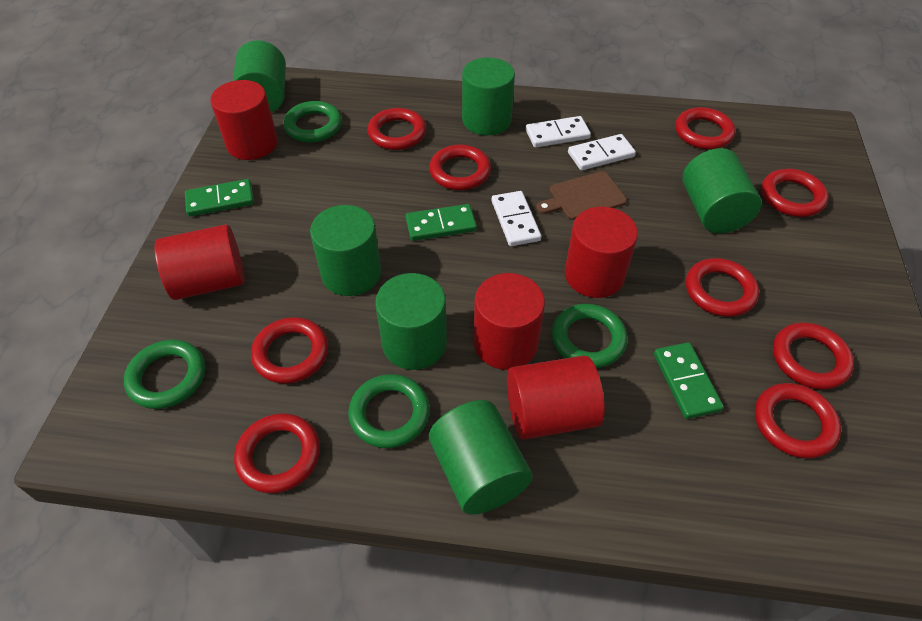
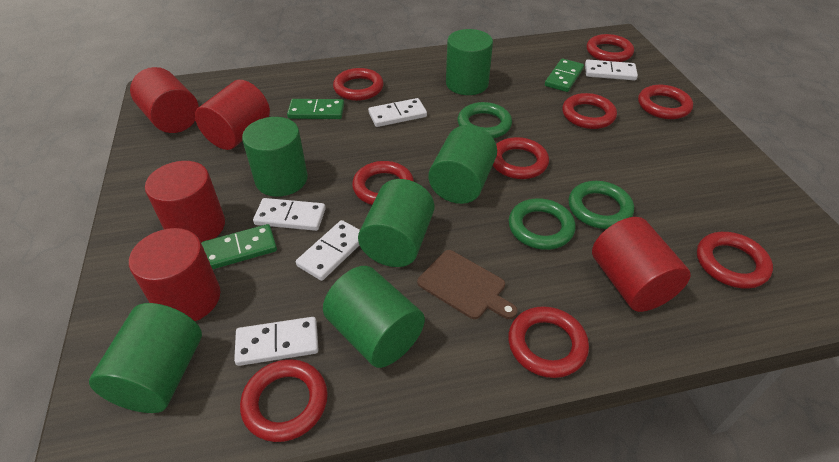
green ring: [124,340,205,409] [283,101,342,142] [348,374,430,448] [552,304,628,368] = 4 -> [458,102,512,139] [509,198,576,250] [568,181,634,229] = 3
white domino: [492,191,541,246] [526,116,591,148] [568,134,636,170] = 3 -> [234,317,318,366] [253,198,326,231] [296,220,360,281] [368,98,427,127] [585,59,638,81] = 5

